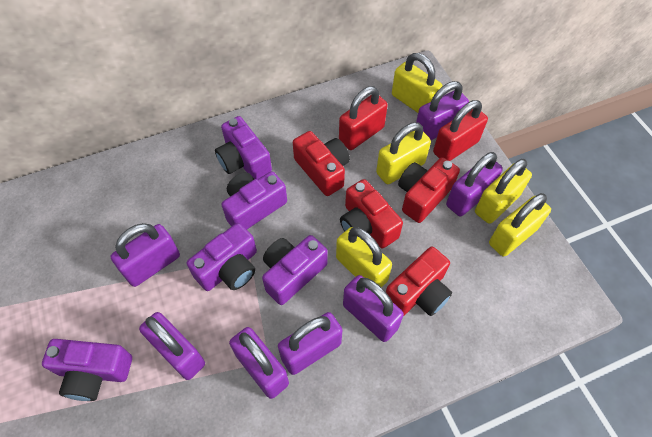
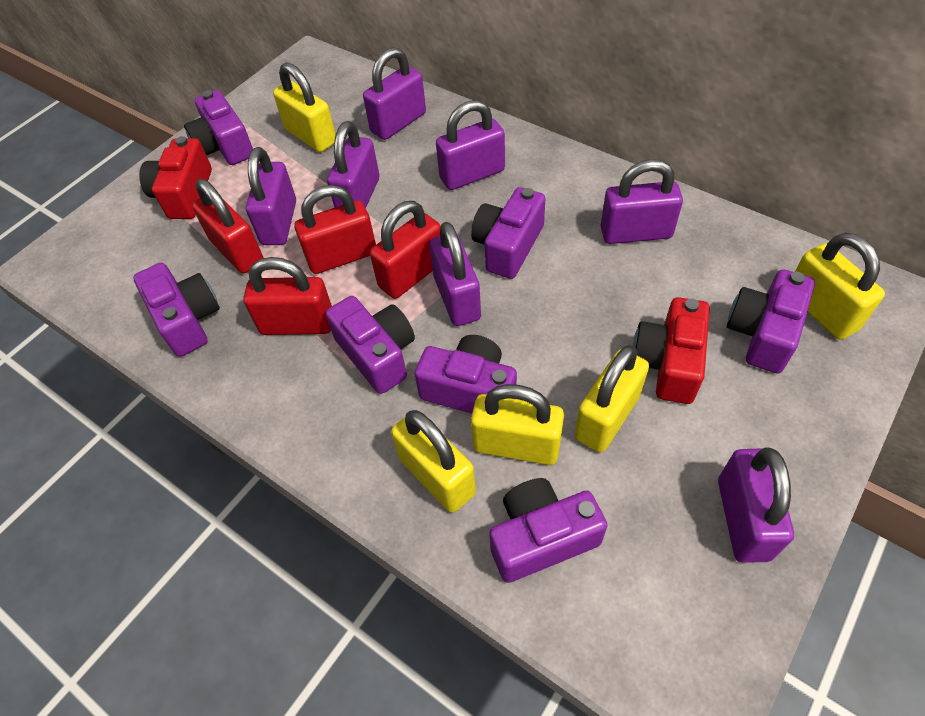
purple camera: [42,339,132,401] [187,223,257,291] [215,116,272,179] [221,171,287,229] [262,235,328,305] = 5 -> [133,263,220,356] [184,90,253,165] [325,296,415,394] [414,335,517,414] [471,187,546,279] [489,478,608,583] [727,269,815,373] = 7
red camera: [293,131,350,196] [340,179,403,248] [386,247,452,316] [398,157,460,223] = 4 -> [139,136,212,219] [632,297,710,404] = 2
red padlock: [339,86,388,150] [433,100,488,161] = 2 -> [192,179,264,273] [243,257,332,335] [294,185,376,274] [370,201,440,299] = 4

